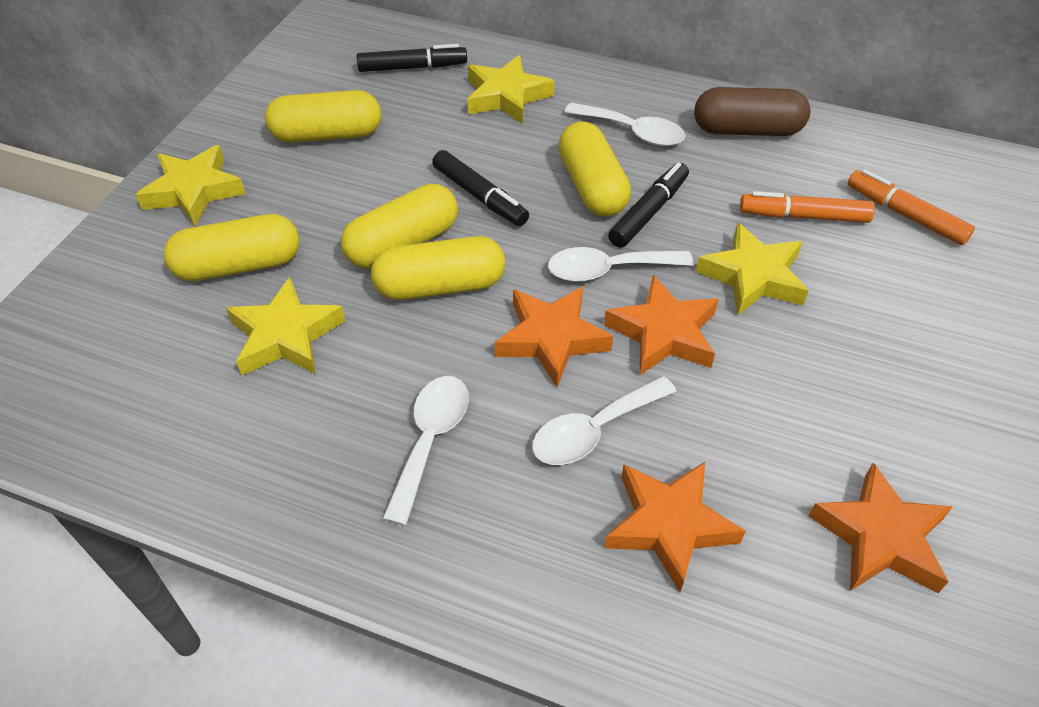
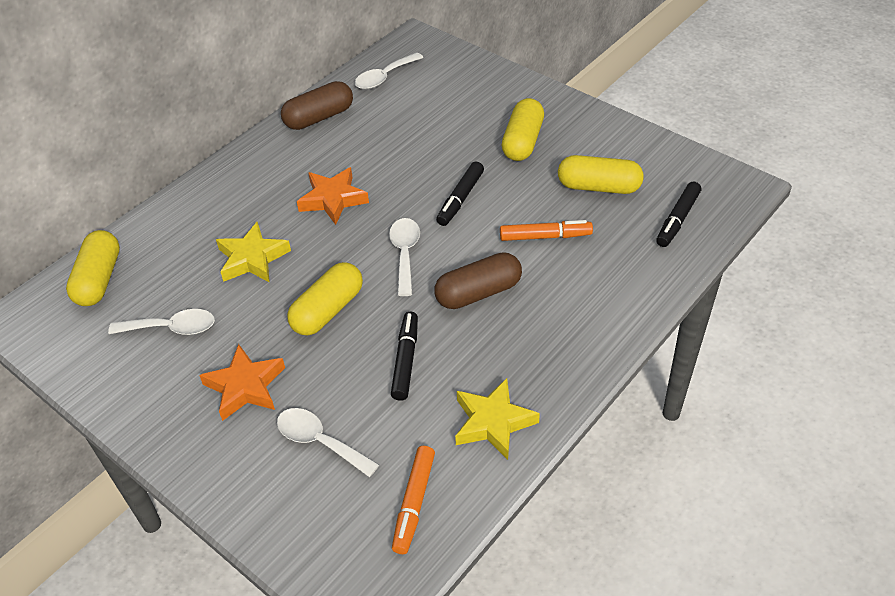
brown capsule: [694,87,810,136] = 1 -> [281,81,353,130] [434,252,522,309] = 2
orange star: [494,286,613,387] [604,275,718,375] [604,462,746,592] [809,463,953,593] = 4 -> [199,344,285,421] [297,167,369,225] = 2
yellow capsule: [164,214,300,281] [265,90,381,143] [341,184,458,268] [371,236,505,300] [558,121,631,217] = 5 -> [66,230,120,306] [287,262,363,336] [502,98,544,161] [558,155,644,194] = 4
yellow star: [136,145,246,226] [226,277,345,375] [467,55,554,124] [696,222,809,316] = 4 -> [216,222,291,283] [455,378,540,460] = 2

